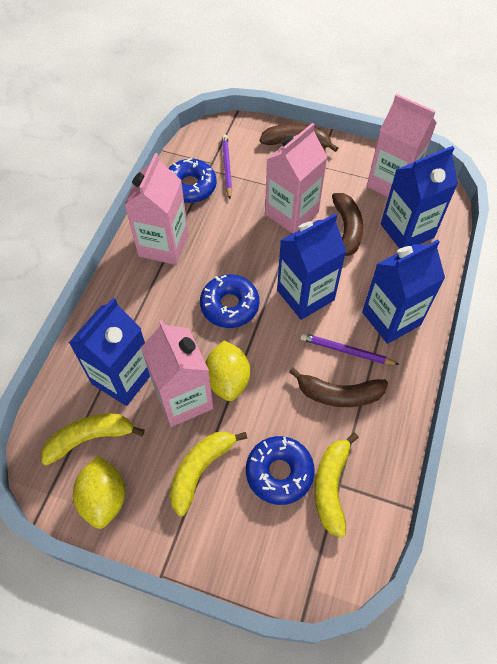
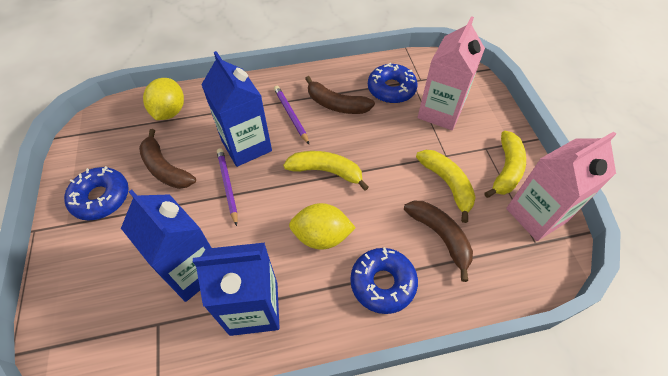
blue carton: [69,298,150,406] [277,214,346,320] [362,239,445,344] [381,146,458,249] = 4 -> [121,190,211,302] [193,243,280,336] [201,51,272,167] = 3
pink carton: [124,153,188,265] [141,320,213,427] [265,123,327,234] [367,94,437,197] = 4 -> [418,16,485,130] [506,132,616,241] = 2

